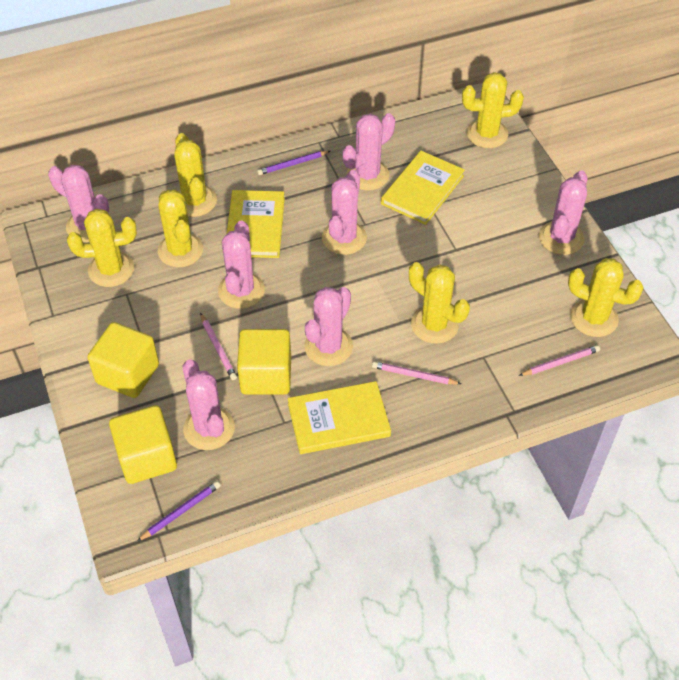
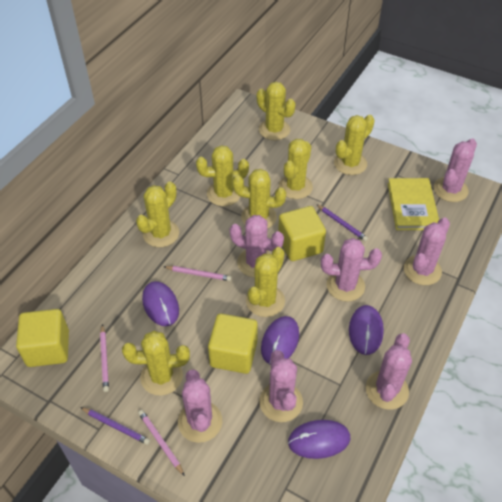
purple mouse: none = 0 -> [142,281,179,326] [261,316,299,365] [288,420,350,459] [349,305,384,355] = 4
yellow book: [227,190,285,258] [288,381,391,454] [381,151,465,225] = 3 -> [387,178,439,230] = 1
yellow cactus: [67,209,137,287] [158,190,203,267] [174,133,217,217] [409,262,470,344] [462,72,524,148] [568,258,644,337] = 6 -> [122,331,190,396] [136,181,179,247] [196,145,249,206] [232,169,286,229] [246,247,285,317] [257,82,295,140] [279,139,313,199] [334,115,375,175] = 8

